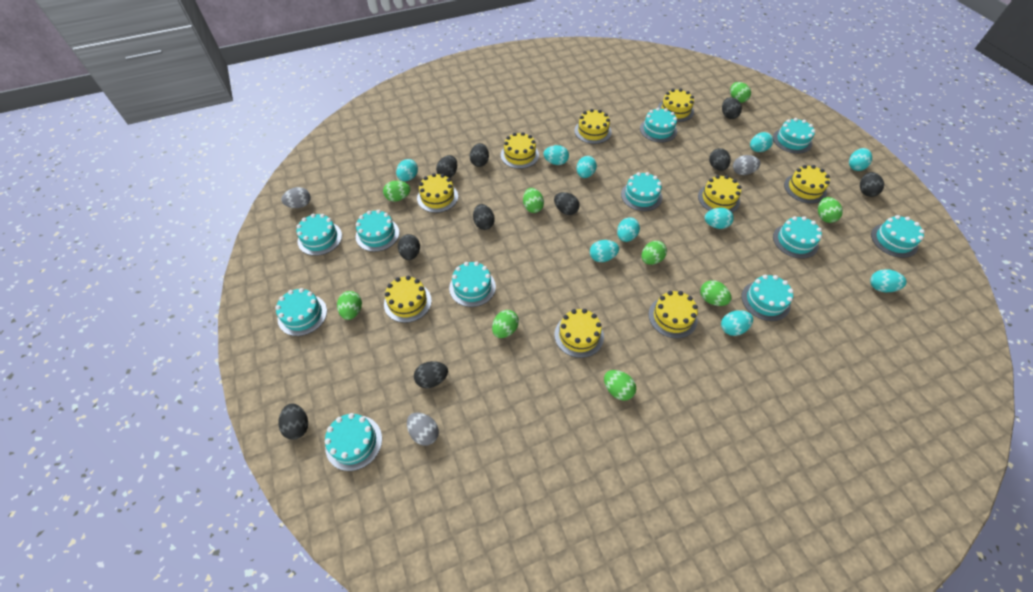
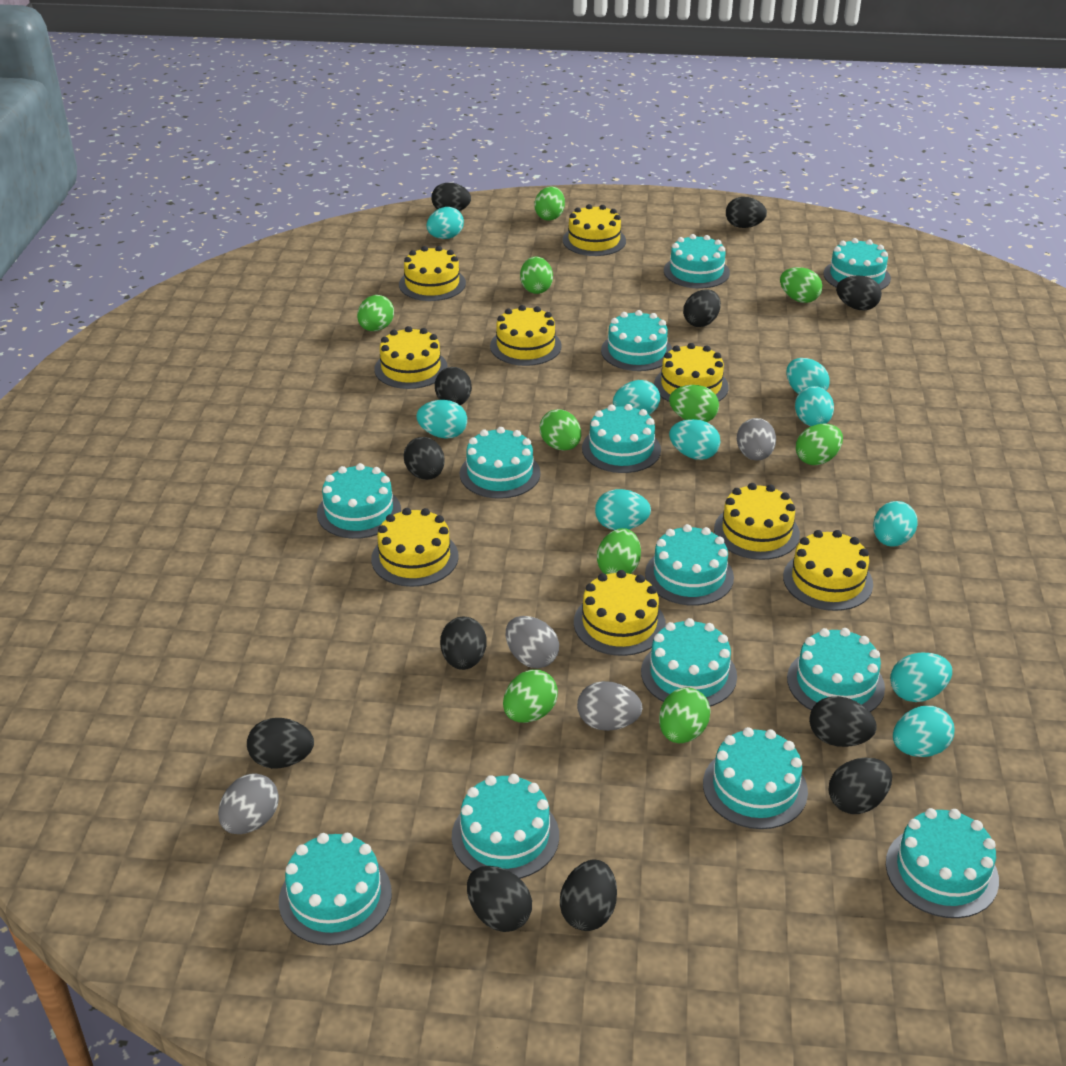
black egg: [278,403,308,440] [398,234,420,260] [414,361,448,388] [436,155,457,178] [470,143,489,167] [473,204,495,230] [554,192,580,215] [709,148,731,171] [722,97,742,119] [860,172,884,197] = 10 -> [247,718,314,768] [404,437,445,480] [431,183,471,211] [435,367,472,405] [440,616,487,670] [467,866,532,932] [560,859,617,931] [683,289,721,327] [726,197,767,228] [809,696,877,747] [828,758,892,814] [836,275,882,310] = 12
green egg: [337,291,362,320] [383,181,410,202] [492,310,519,338] [523,188,544,213] [604,370,636,401] [641,241,667,265] [700,280,731,306] [730,82,751,103] [818,197,843,223] = 9 -> [357,295,394,331] [503,670,558,723] [520,256,553,294] [534,187,565,221] [540,409,581,451] [597,528,641,574] [659,687,711,743] [669,385,719,422] [780,267,822,303] [796,424,843,465] = 10
grey egg: [281,187,311,208] [407,413,439,446] [733,155,761,175] = 3 -> [218,773,279,834] [506,616,559,668] [577,681,642,731] [737,418,776,461] = 4
turquoise cake: [275,288,327,336] [296,214,342,256] [325,413,382,471] [356,210,399,252] [449,261,496,307] [621,172,662,211] [640,108,677,142] [741,275,794,321] [773,118,815,154] [773,216,822,259] [871,215,925,258] = 11 -> [279,833,392,945] [317,463,401,539] [452,774,559,879] [460,427,541,499] [582,404,661,473] [601,310,672,371] [641,618,737,707] [645,524,734,606] [664,234,730,289] [703,727,808,829] [787,628,885,712] [823,238,891,290] [886,808,999,918] = 13

